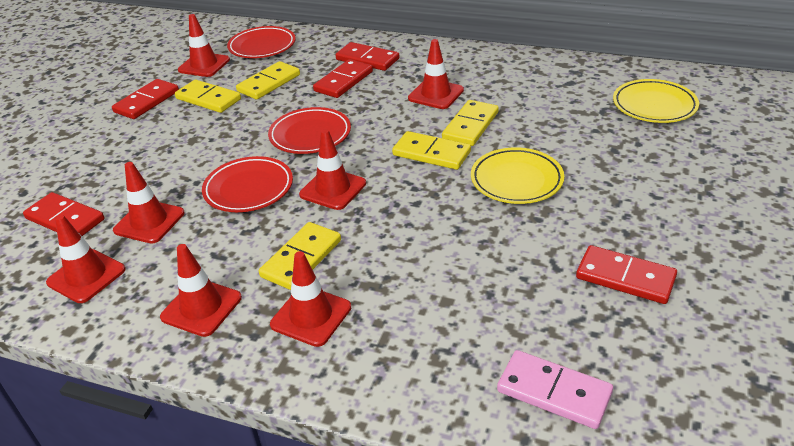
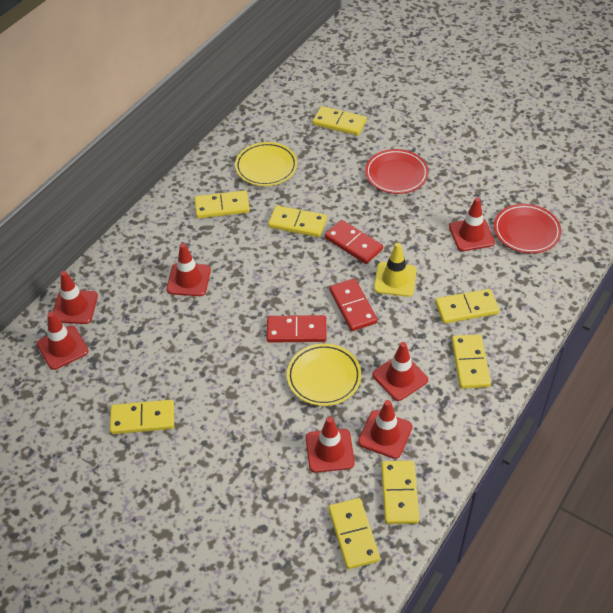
pink domino: [497,350,613,429] = 1 -> none = 0
red domino: [23,192,104,236] [112,79,179,119] [313,59,373,98] [336,42,399,71] [576,245,677,304] = 5 -> [267,315,327,343] [325,220,383,264] [329,278,378,331] = 3
red plate: [202,156,293,212] [227,26,296,58] [268,107,351,154] = 3 -> [365,149,428,194] [494,204,561,253] = 2
yellow domino: [175,80,241,113] [236,61,300,100] [259,222,341,290] [392,131,471,170] [442,100,499,146] = 5 -> [110,400,174,434] [194,190,250,218] [268,205,327,237] [313,106,367,136] [329,498,380,569] [381,461,419,524] [435,289,499,324] [452,334,491,389] = 8
yellow traffic cone: none = 0 -> [374,243,417,297] = 1

